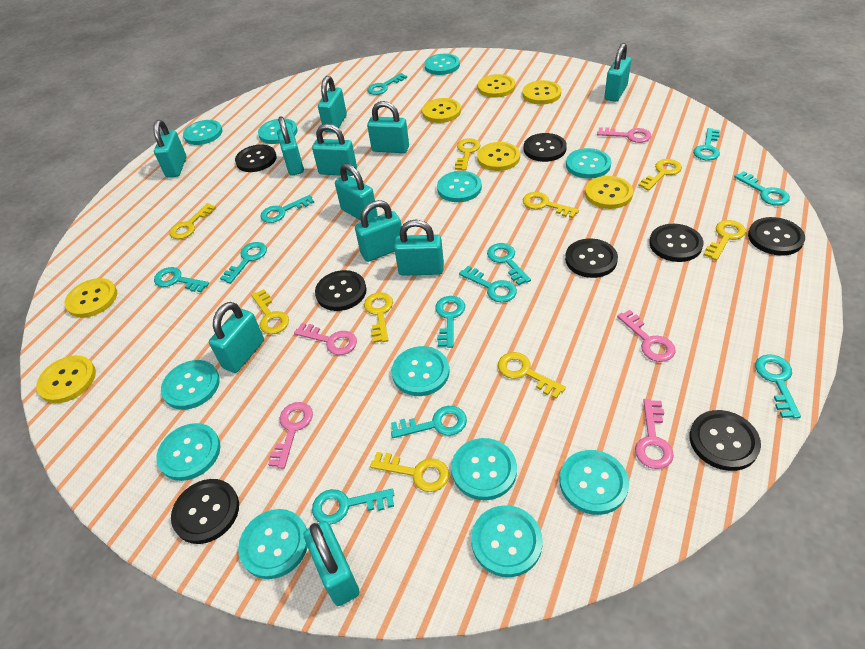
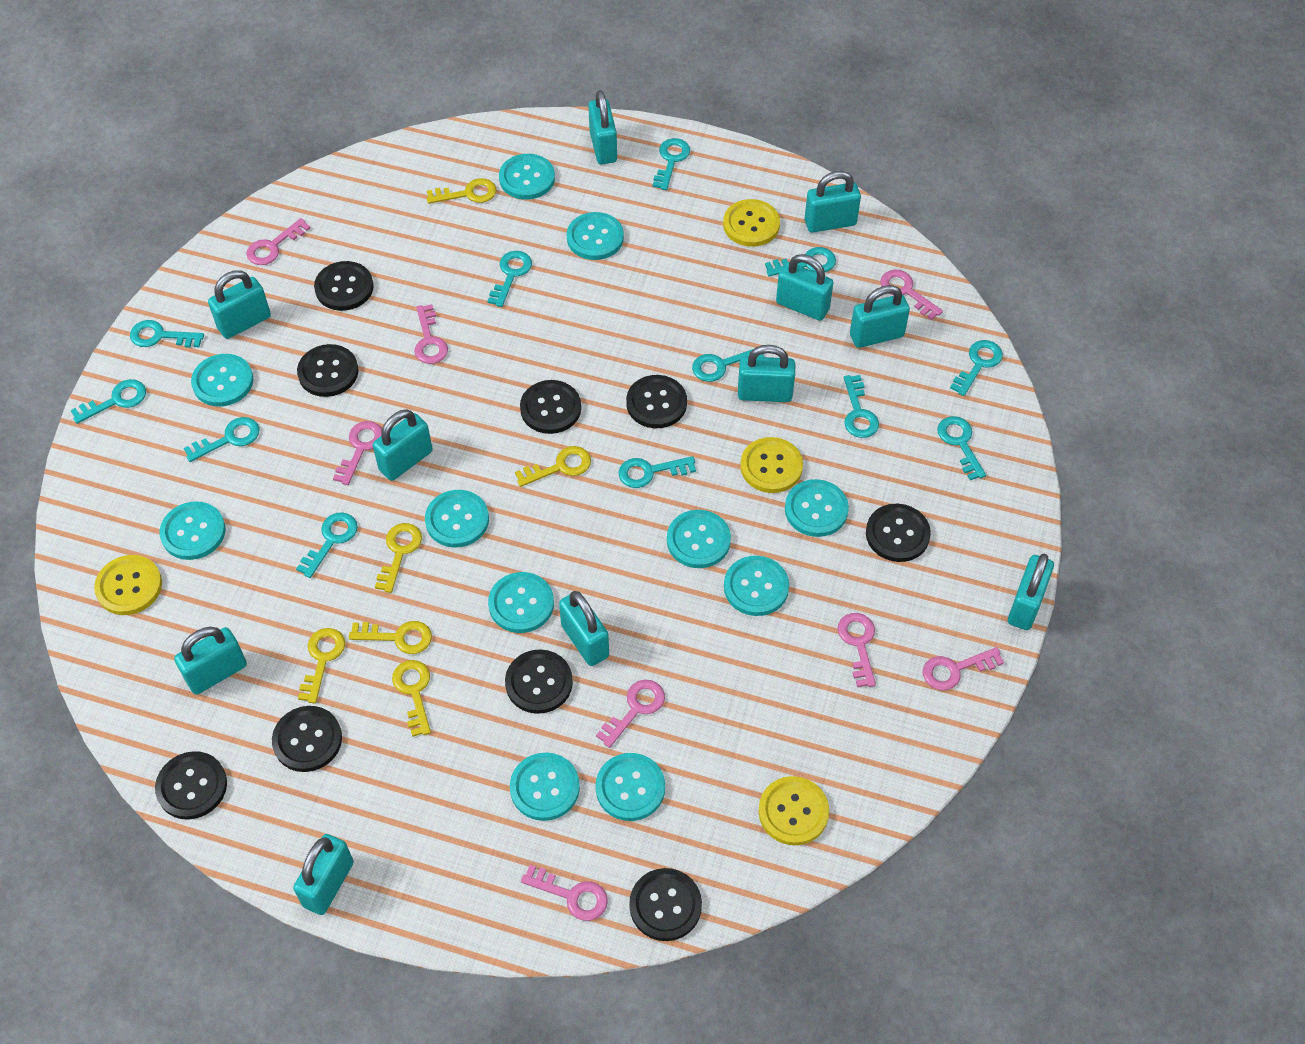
black button: [171,479,239,544] [235,144,276,172] [315,270,367,311] [524,133,567,162] [565,238,618,278] [649,224,703,262] [690,410,761,471] [748,217,805,256] = 8 -> [155,751,227,820] [272,706,342,772] [297,344,358,397] [314,261,374,311] [505,649,573,714] [520,380,581,434] [626,375,687,428] [629,868,702,941] [866,504,931,562] = 9
pink key: [268,402,313,469] [294,323,357,355] [597,127,651,143] [617,310,676,362] [635,399,674,469] = 5 -> [246,218,310,265] [333,421,382,485] [414,304,448,364] [521,865,608,921] [596,680,665,748] [837,613,876,687] [880,270,943,320] [923,647,1004,690] = 8
turquoise button: [156,423,221,481] [161,360,220,410] [183,120,223,145] [238,509,308,579] [258,118,298,144] [392,346,450,396] [424,54,460,75] [437,171,482,202] [451,438,517,500] [471,505,543,577] [559,450,629,515] [566,148,611,179] = 12 -> [160,501,226,560] [191,354,253,406] [425,490,489,547] [488,572,554,633] [499,154,555,199] [510,752,580,821] [567,212,624,260] [596,753,665,821] [667,510,731,568] [724,556,789,616] [785,479,849,537] = 11
yellow button: [36,355,96,403] [64,278,117,318] [422,98,461,123] [477,142,520,171] [478,74,515,98] [522,80,561,105] [585,176,633,209] = 7 -> [94,555,162,615] [723,199,780,247] [740,437,803,493] [758,776,829,845] = 4
yellow key: [169,203,216,239] [251,289,289,334] [364,292,393,343] [370,452,449,492] [455,138,480,171] [498,352,566,399] [523,192,579,218] [638,159,682,191] [703,220,746,261] = 9 -> [298,628,345,703] [349,621,432,654] [375,523,422,593] [392,660,431,737] [427,178,496,204] [515,446,591,487] = 6

